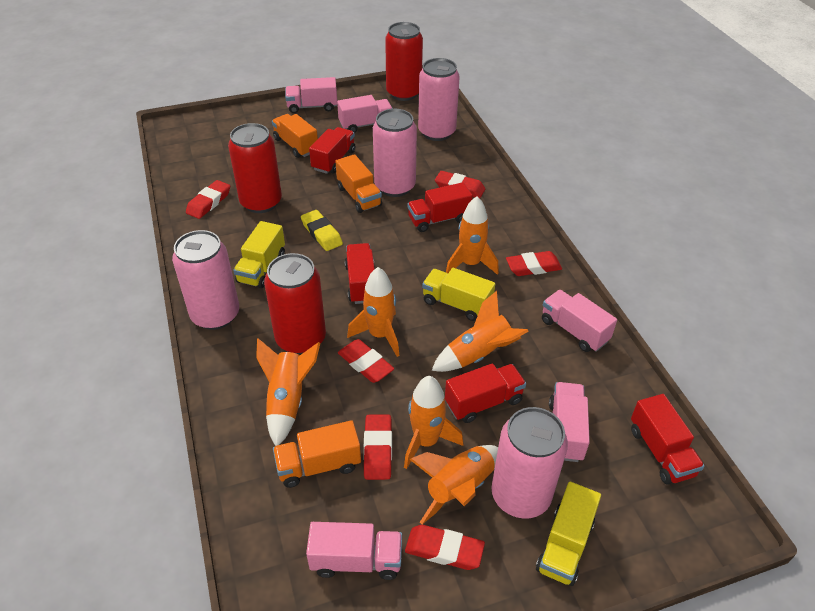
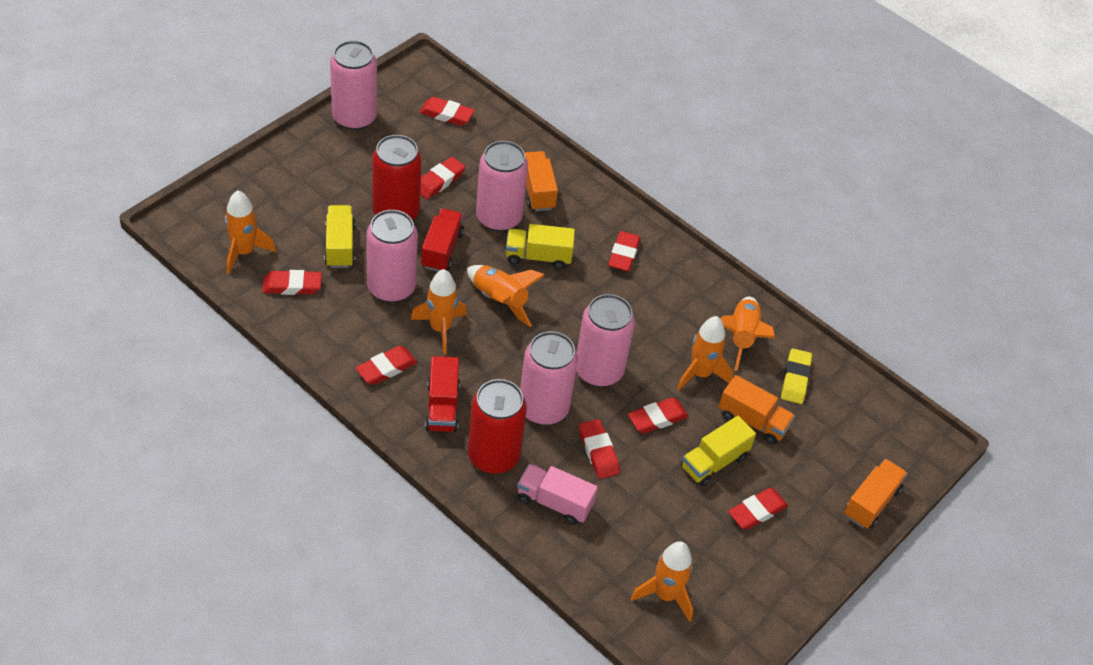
pink can: [172,230,239,330] [373,109,417,197] [418,58,460,141] [491,407,568,518] = 4 -> [330,40,377,130] [366,210,418,303] [476,141,528,232] [520,331,578,425] [576,294,635,387] = 5
pink truck: [285,77,337,113] [306,522,402,580] [337,95,393,133] [542,290,617,352] [549,382,590,462] = 5 -> [517,464,598,525] = 1
red can: [228,123,282,213] [264,253,326,355] [385,22,423,101] = 3 -> [372,135,422,220] [468,379,527,474] = 2
red eraser: [186,180,230,219] [338,339,394,383] [364,414,392,480] [405,525,485,570] [435,171,485,198] [506,251,562,276] = 6 -> [262,270,322,295] [356,346,417,385] [420,97,475,126] [420,157,465,199] [579,419,620,479] [608,231,640,271] [628,398,689,433] [728,488,788,530] = 8
red truck: [309,127,355,174] [345,243,375,304] [408,182,473,232] [445,363,526,423] [631,394,704,485] = 5 -> [421,208,464,272] [425,356,460,432] = 2

